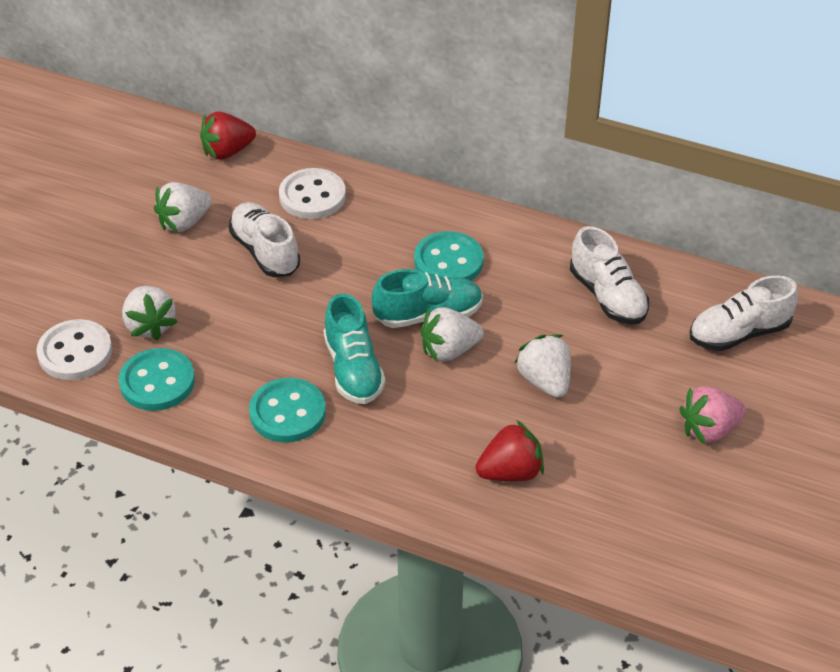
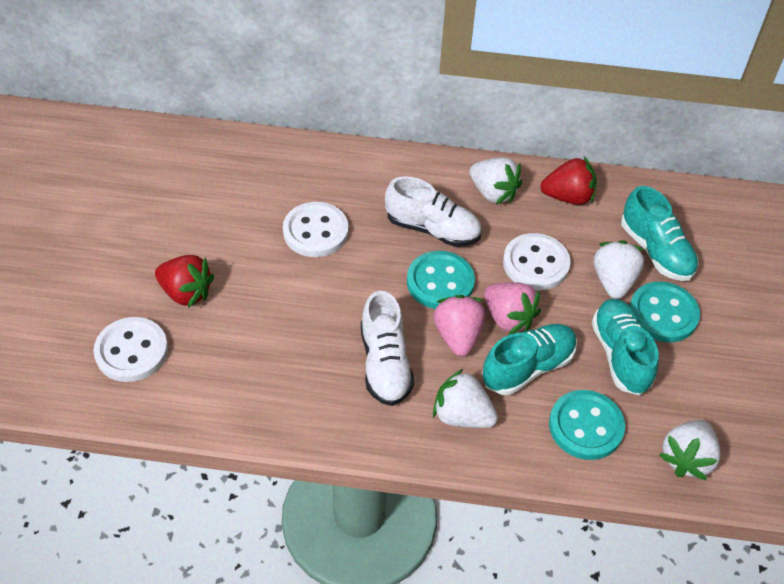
pink strawberry: [679,386,746,445] = 1 -> [433,295,485,356] [484,282,541,335] = 2
turquoise shoe: [324,294,385,404] [372,269,483,328] = 2 -> [482,324,577,395] [592,299,658,395] [621,186,699,281] = 3
white button: [37,319,112,380] [279,168,346,219] = 2 -> [93,317,168,382] [283,202,348,257] [503,233,571,290] = 3
white shoe: [229,202,300,277] [570,226,649,324] [690,275,798,351] = 3 -> [361,291,414,406] [385,176,481,247] = 2

